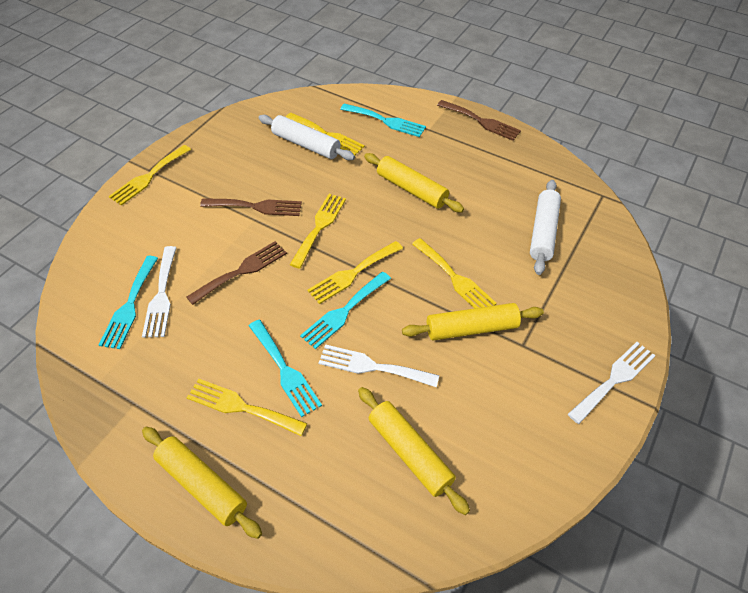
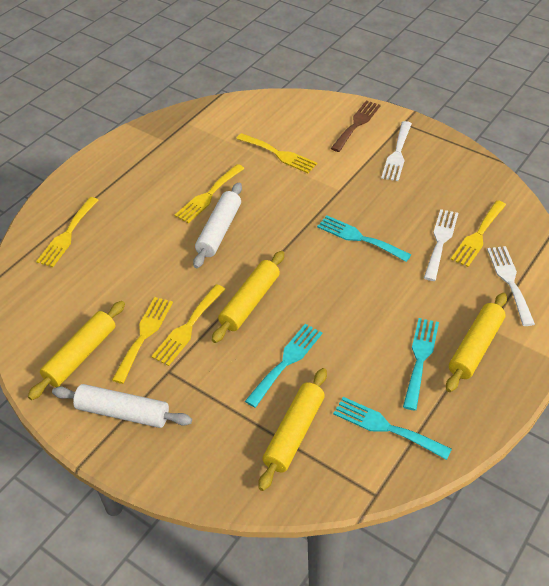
brown fork: [186,241,287,305] [200,198,302,216] [437,100,521,141] = 3 -> [331,100,381,152] = 1

